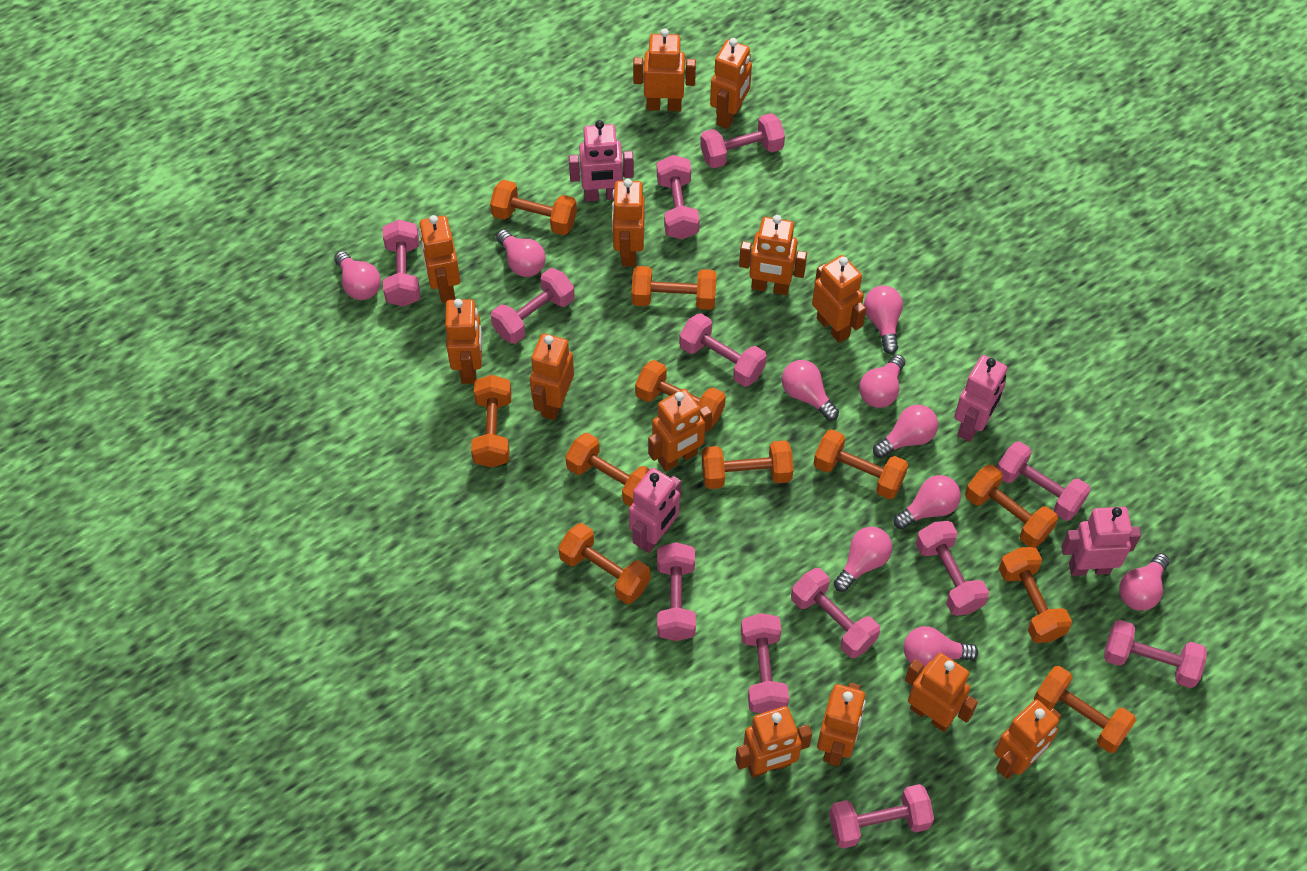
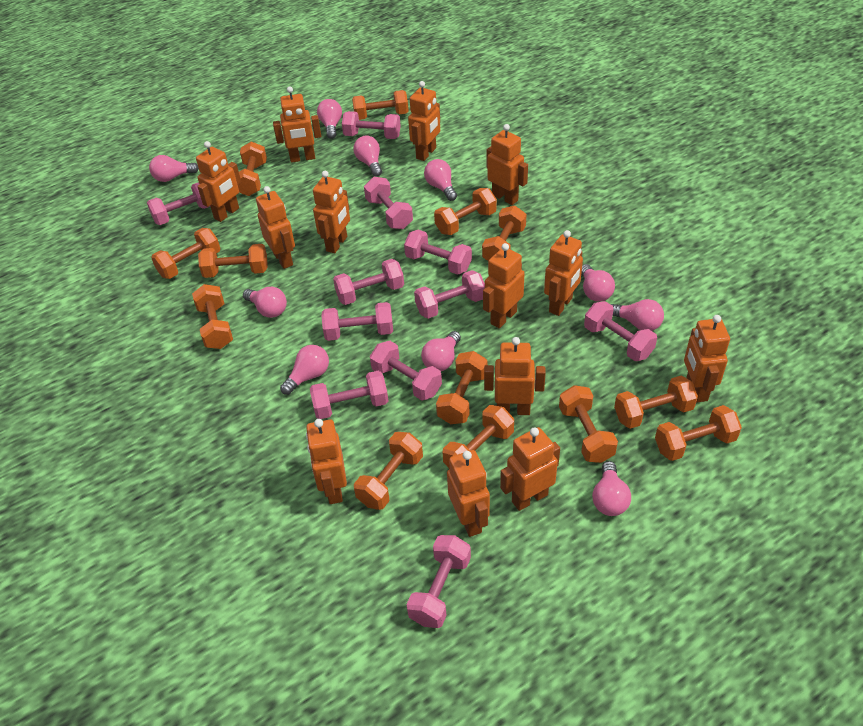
orange dumbbell: [471,375,511,468] [490,180,577,235] [558,523,650,604] [565,433,650,506] [632,266,717,310] [635,360,726,428] [702,440,793,489] [813,429,908,500] [965,465,1058,548] [999,547,1072,643] [1034,666,1136,753] = 11 -> [151,228,220,279] [192,284,233,349] [198,244,268,278] [238,141,267,196] [352,90,409,120] [354,432,423,510] [434,188,497,235] [436,351,487,424] [443,405,514,469] [482,205,526,261] [559,385,618,463] [614,376,698,429] [655,405,742,461] = 13
pink dumbbell: [383,220,420,307] [491,268,574,344] [657,155,700,240] [657,542,696,641] [679,313,767,387] [700,113,785,168] [741,613,789,713] [791,568,880,658] [829,784,934,849] [916,521,989,616] [997,441,1090,521] [1104,620,1207,688] = 12 -> [147,182,210,225] [310,371,388,419] [321,302,393,341] [333,259,404,305] [342,111,401,139] [364,177,413,229] [370,341,442,401] [404,230,472,275] [406,535,471,628] [414,270,485,319] [584,301,657,361] = 11
pink robot: [569,120,634,201] [629,468,681,553] [954,355,1007,442] [1061,507,1141,576] = 4 -> none = 0

